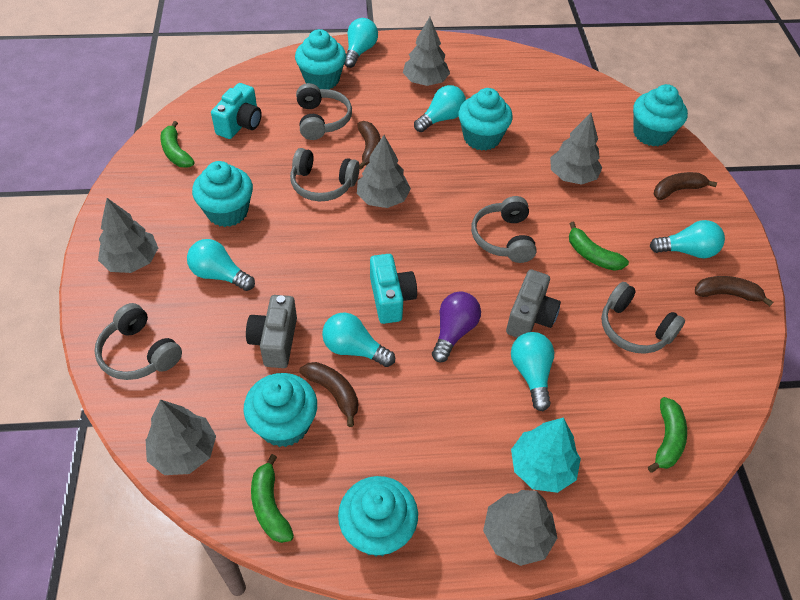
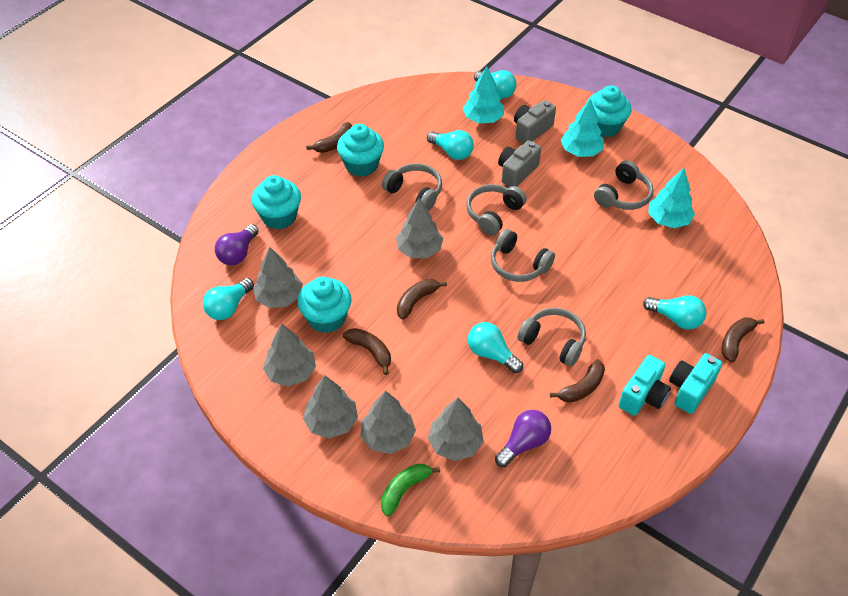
brown banana: [300,362,358,427] [357,121,381,169] [653,172,717,200] [695,276,773,306] = 4 -> [306,122,352,153] [343,328,391,375] [397,279,447,320] [550,360,605,403] [722,317,765,362] = 5
green banana: [160,121,195,168] [251,454,294,543] [569,222,629,271] [648,397,687,473] = 4 -> [381,464,440,516] = 1
purple light bulb: [432,292,481,363] = 1 -> [215,224,258,265] [495,410,551,467] = 2
turquoise cupcake: [192,161,253,227] [243,373,317,447] [295,29,346,89] [338,476,418,557] [458,88,513,151] [633,84,688,147] = 6 -> [251,175,301,230] [297,277,352,333] [337,124,384,177] [587,85,631,137] = 4
turquoise light bulb: [187,239,255,291] [322,312,395,367] [344,18,378,68] [414,85,466,132] [511,332,554,411] [650,220,725,258] = 6 -> [203,278,254,320] [427,130,474,160] [468,322,523,373] [474,70,516,99] [643,295,706,329] = 5
turquoise tree: [511,417,581,493] = 1 -> [463,66,504,124] [561,98,604,157] [648,168,695,228] = 3

